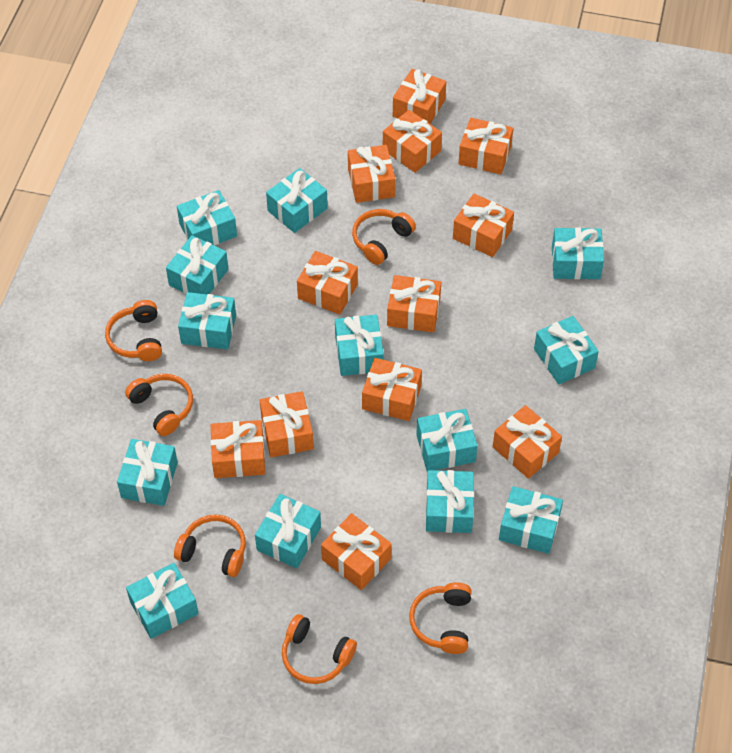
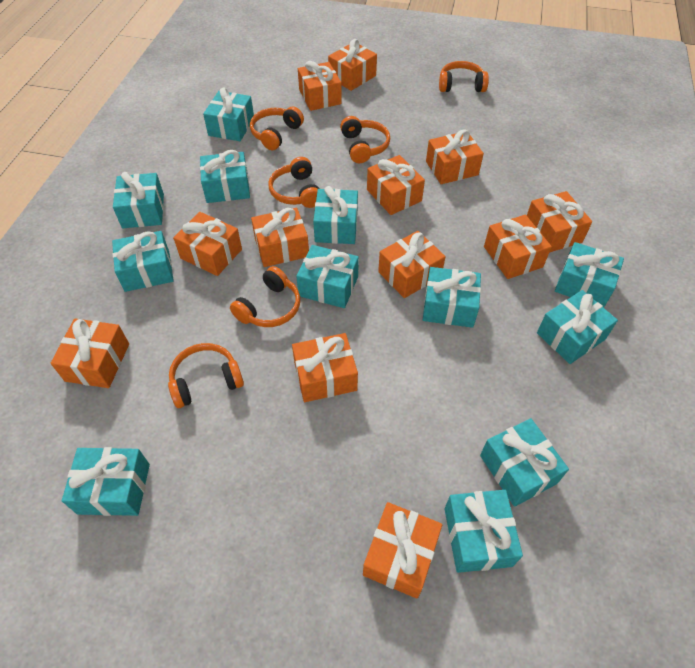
turquoise gift: [117,439,178,506] [126,563,199,639] [166,235,228,294] [177,190,237,246] [178,292,236,349] [255,494,321,569] [266,168,328,233] [335,314,384,376] [416,409,478,472] [426,470,474,533] [499,486,563,554] [534,316,599,384] [552,227,604,279] = 13 -> [62,447,150,516] [112,231,174,292] [113,172,164,228] [200,150,250,203] [203,87,254,141] [296,245,359,308] [313,186,358,244] [423,267,481,328] [445,490,523,573] [480,418,569,507] [537,290,618,364] [555,242,624,308] = 12

